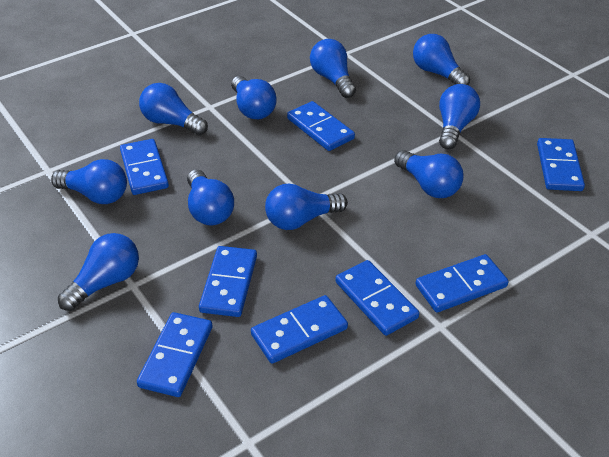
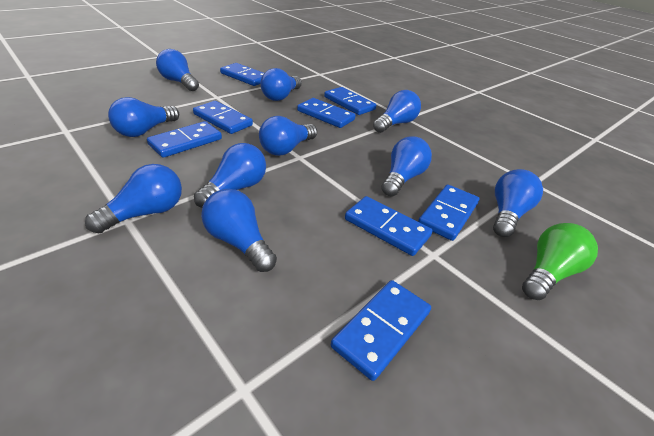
green light bulb: none = 0 -> [522,223,598,300] = 1

